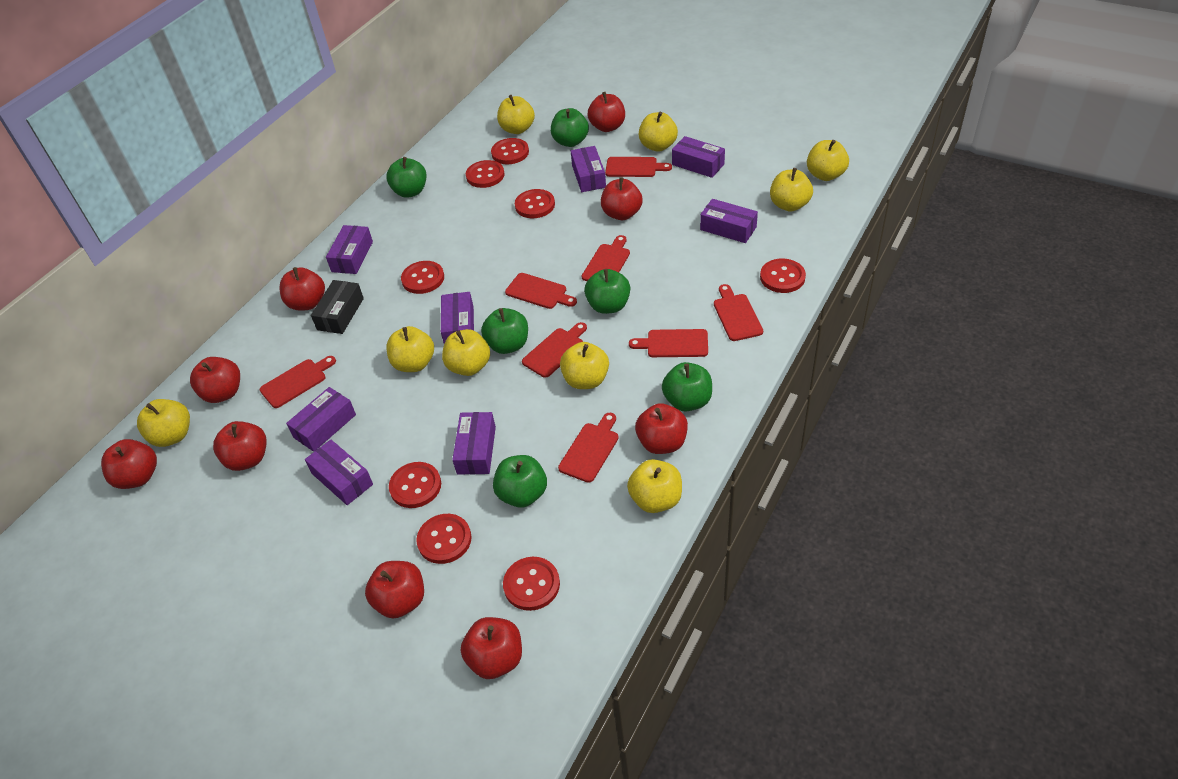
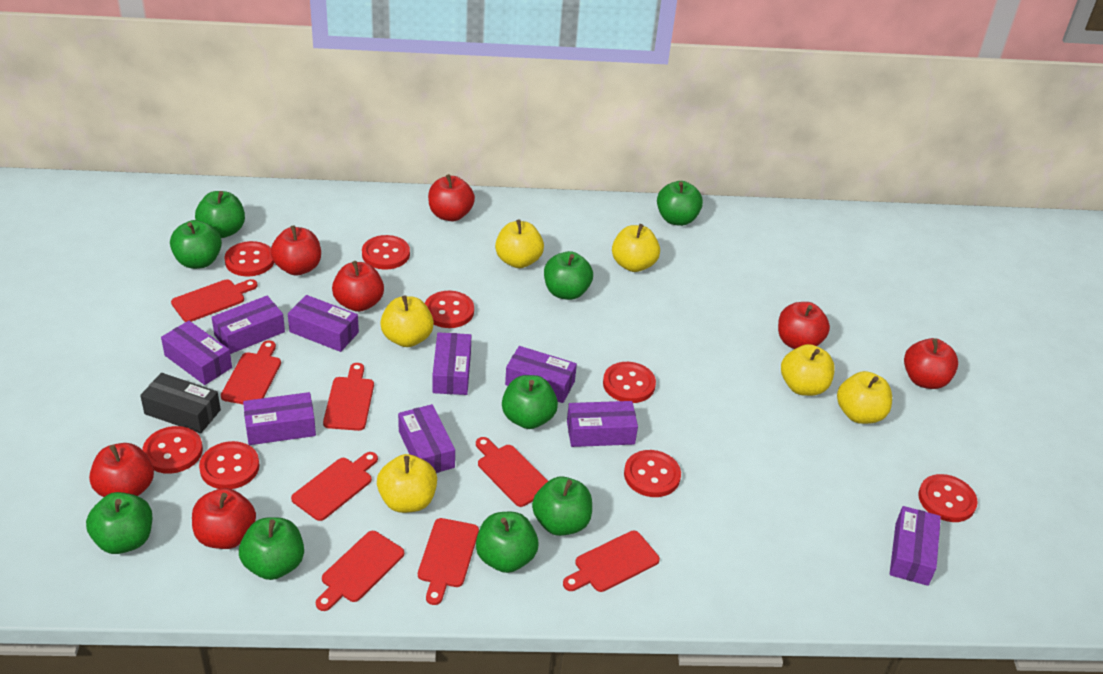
green apple: [386,157,426,198] [481,308,528,354] [493,455,547,508] [551,108,589,147] [584,269,630,314] [662,362,712,412] = 6 -> [86,492,152,554] [170,220,222,269] [195,191,245,238] [239,517,304,580] [476,512,539,573] [502,375,558,429] [532,476,592,536] [544,251,593,300] [657,181,703,226] = 9
purple box: [286,387,356,452] [305,440,373,505] [326,225,373,274] [441,292,474,343] [452,412,496,474] [571,146,606,192] [672,136,725,178] [700,199,758,243] = 8 -> [161,321,232,385] [212,296,285,354] [243,392,316,445] [288,295,359,352] [398,404,455,473] [432,332,471,395] [505,346,577,403] [567,401,638,447] [890,506,941,586] = 9
red apple: [101,439,157,489] [190,357,240,403] [213,421,267,471] [279,267,325,311] [365,561,424,619] [461,617,522,679] [587,92,625,132] [601,177,643,220] [635,403,688,454] = 9 -> [89,443,154,497] [192,488,256,549] [271,225,321,276] [332,261,384,312] [428,174,475,222] [778,302,830,349] [904,338,958,389] = 7
yellow apple: [137,399,190,447] [386,326,434,372] [442,329,490,376] [497,95,535,134] [560,342,609,389] [627,459,682,513] [639,111,678,152] [770,168,813,212] [807,140,849,181] = 9 -> [377,454,437,513] [380,295,434,347] [495,219,544,268] [612,224,660,272] [781,344,835,396] [837,371,892,424] = 6

